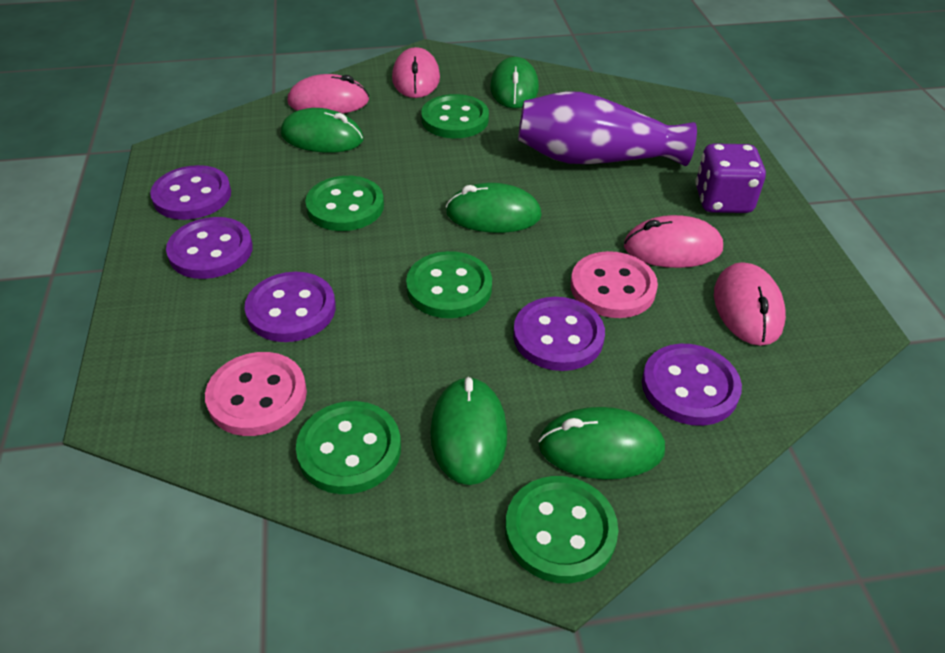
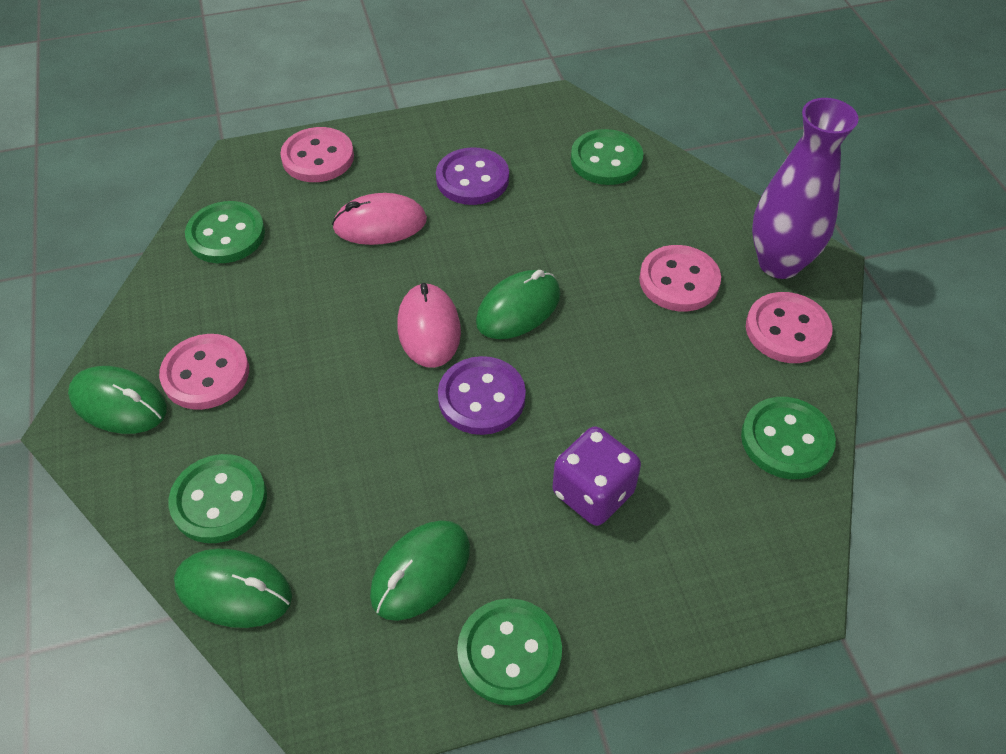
green mouse: [281,108,364,153] [430,377,507,485] [446,183,542,233] [490,57,539,108] [538,407,665,479] = 5 -> [68,366,167,434] [174,548,292,628] [370,520,470,621] [476,270,561,339] = 4
pink button: [205,352,307,436] [571,251,658,318] = 2 -> [159,334,249,410] [280,127,354,182] [639,245,721,311] [746,292,833,363] = 4
pink mouse: [287,74,369,114] [392,47,440,98] [624,215,723,268] [714,262,786,346] = 4 -> [332,193,427,245] [397,283,461,368] = 2
purple button: [150,165,231,220] [166,217,253,279] [244,272,336,342] [513,297,605,371] [642,344,742,426] = 5 -> [436,147,509,205] [438,356,526,435] = 2

